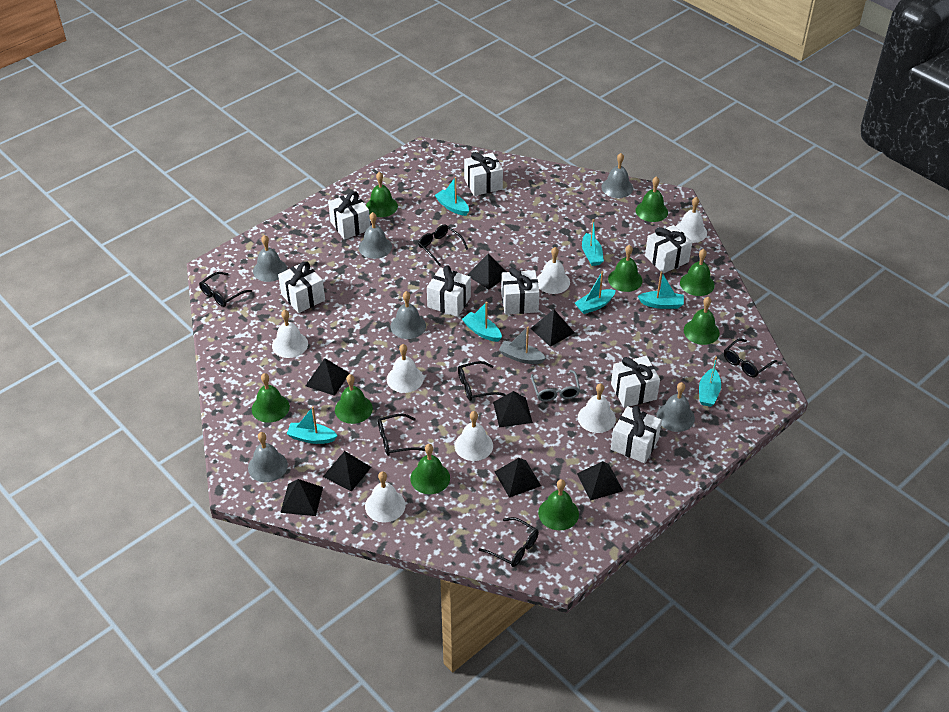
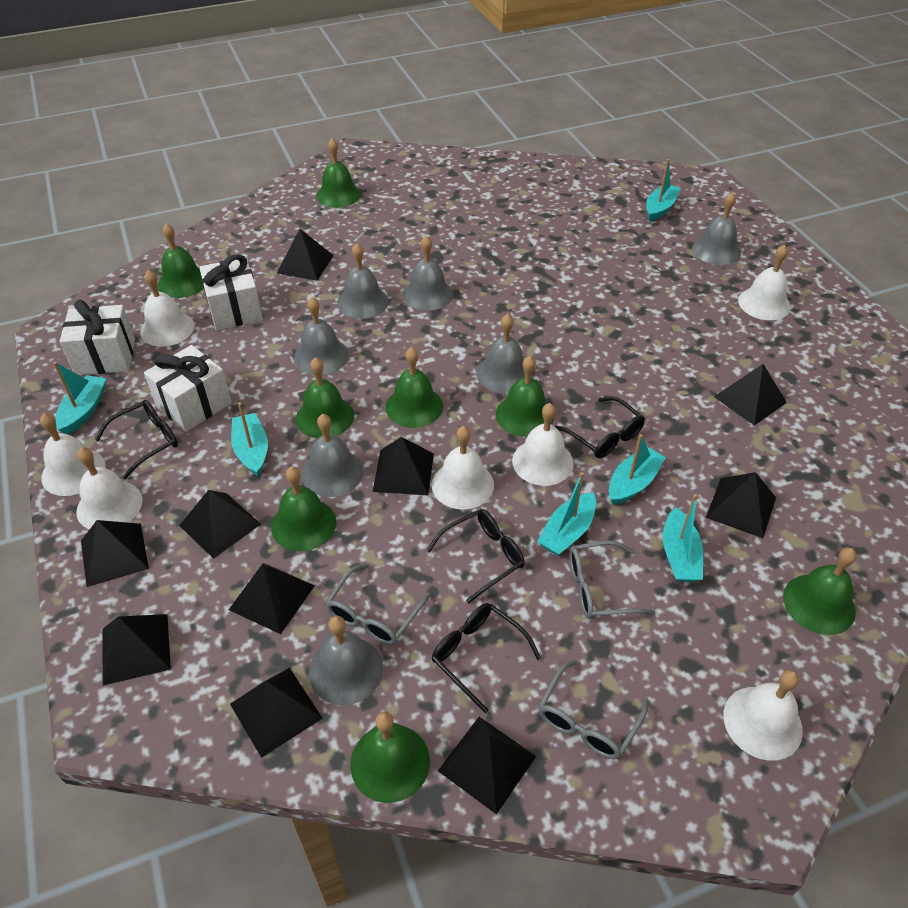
black glasses: [199,272,252,307] [378,414,425,456] [418,224,468,266] [458,361,506,401] [479,517,539,567] [724,338,777,377] = 6 -> [95,400,178,479] [426,509,525,604] [432,603,541,713] [555,396,645,458] = 4
black pyramid: [280,479,323,516] [306,358,349,396] [323,451,371,491] [467,254,506,290] [493,391,533,427] [495,458,541,498] [530,309,575,347] [577,461,623,501] = 8 -> [81,520,149,587] [102,614,171,685] [179,490,261,559] [229,563,315,634] [230,668,323,758] [277,229,334,281] [373,437,434,495] [438,717,536,814] [706,472,776,538] [714,364,787,426] = 10
green bell: [252,373,290,423] [335,374,373,424] [366,172,398,217] [410,444,450,494] [538,479,579,530] [608,245,643,292] [636,176,668,222] [680,249,715,296] [684,297,720,345] = 9 -> [158,223,204,298] [271,466,336,551] [296,357,354,438] [316,138,361,208] [350,712,430,803] [385,347,443,428] [495,356,554,437] [783,548,856,635] = 8
grey bell: [248,432,288,482] [253,235,287,282] [359,212,392,259] [391,291,426,339] [601,153,633,198] [657,382,695,432] = 6 -> [294,297,349,375] [301,414,363,497] [309,616,383,705] [337,243,389,319] [403,235,453,311] [476,314,532,393] [692,192,741,265] = 7
grey boat: [499,326,546,364] = 1 -> none = 0
grey glasses: [531,370,580,402] = 1 -> [326,563,431,645] [538,659,649,759] [569,541,656,619] = 3
turquoise boat: [287,407,338,444] [435,177,469,216] [462,302,502,342] [575,271,616,314] [582,219,604,266] [638,271,684,309] [699,357,721,407] = 7 -> [53,362,106,434] [231,402,268,476] [537,472,596,556] [609,434,666,505] [646,159,681,221] [663,494,703,582] = 6
white gift: [278,261,325,313] [328,191,370,240] [427,265,471,317] [464,152,503,196] [501,267,540,315] [611,356,660,408] [611,406,662,463] [645,225,692,274] = 8 -> [60,300,135,375] [144,345,232,432] [199,254,263,330] = 3

